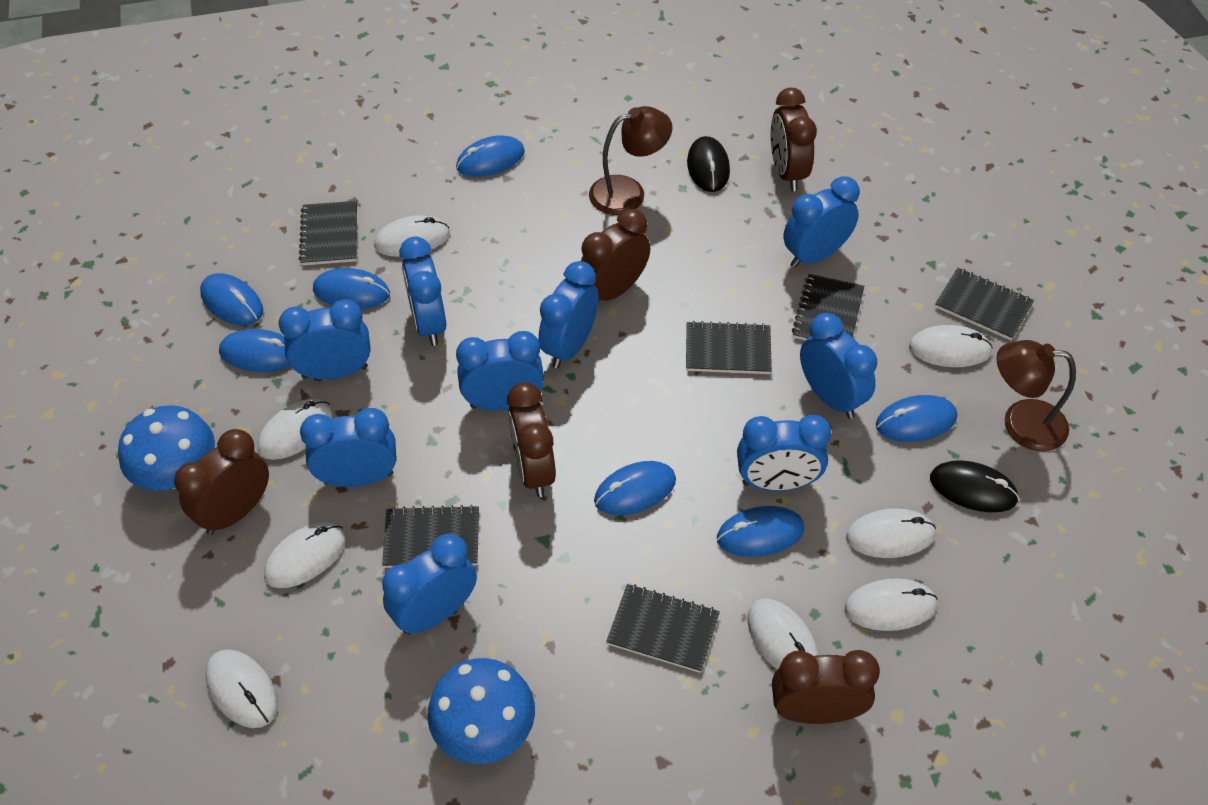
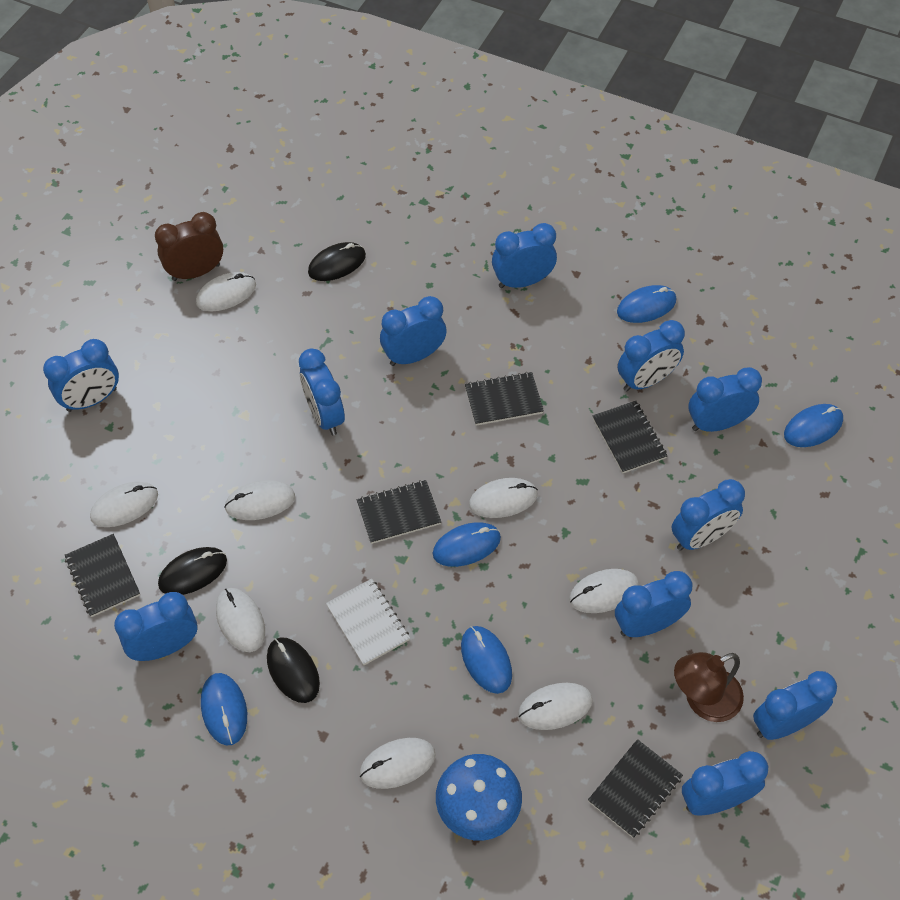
black mouse: [687,136,730,192] [930,460,1019,512] = 2 -> [158,547,227,595] [267,637,320,703] [308,242,366,281] = 3
black notebook: [299,201,357,266] [382,505,479,568] [606,584,720,673] [686,321,772,374] [792,274,864,340] [935,268,1034,341] = 6 -> [65,534,140,617] [357,480,441,544] [465,372,544,426] [588,739,683,838] [592,401,668,473] = 5
blue clock: [278,299,371,380] [300,408,397,487] [382,534,477,635] [399,237,446,346] [456,331,544,410] [538,261,599,368] [737,415,831,491] [783,176,860,268] [800,313,877,419] = 9 -> [43,339,119,412] [114,592,198,661] [299,348,345,435] [380,296,447,366] [492,223,557,288] [615,571,692,637] [618,320,685,392] [672,479,745,551] [682,751,768,815] [688,367,762,432] [753,671,837,740] = 11
blue mouse: [200,273,263,325] [219,329,290,372] [313,268,390,309] [456,135,525,177] [594,461,676,515] [717,506,804,557] [876,395,957,442] = 7 -> [201,673,247,746] [433,522,501,567] [461,626,512,694] [617,285,676,323] [784,404,843,447] = 5
blue mushroom: [118,405,215,491] [427,658,535,764] = 2 -> [436,754,522,841] = 1
brown clock: [174,429,269,535] [507,382,556,497] [581,209,650,301] [770,88,817,191] [772,650,880,724] = 5 -> [155,212,223,281] = 1
brown lamp: [589,106,672,215] [996,340,1076,451] = 2 -> [674,652,744,722] = 1
white notebook: none = 0 -> [326,578,410,665] = 1

